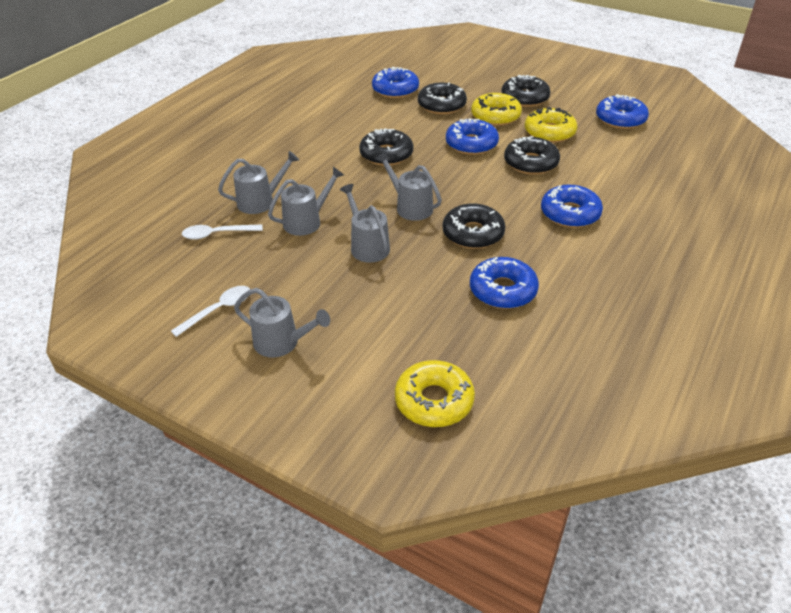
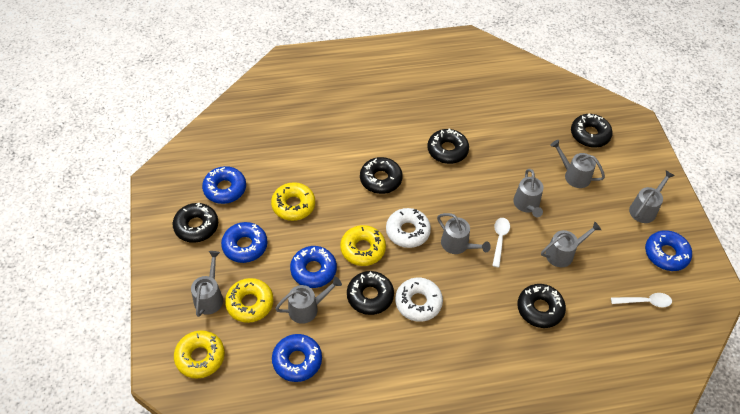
black donut: [359,128,413,166] [418,83,467,114] [443,204,506,249] [501,75,550,107] [504,136,560,175] = 5 -> [173,203,218,243] [347,271,394,315] [360,157,403,194] [427,129,469,164] [517,284,566,328] [571,113,613,148] = 6
grey watering can: [218,151,299,214] [234,288,330,358] [268,167,344,236] [340,184,390,263] [376,151,442,221] = 5 -> [191,251,223,317] [275,277,342,324] [437,213,491,254] [513,169,544,217] [541,222,601,267] [550,140,605,188] [629,171,675,223] = 7
white donut: none = 0 -> [386,208,431,248] [395,278,443,322] = 2
yellow donut: [395,360,475,427] [471,93,522,126] [524,107,578,143] = 3 -> [174,330,225,378] [225,278,274,323] [271,182,315,221] [340,225,386,266] = 4

